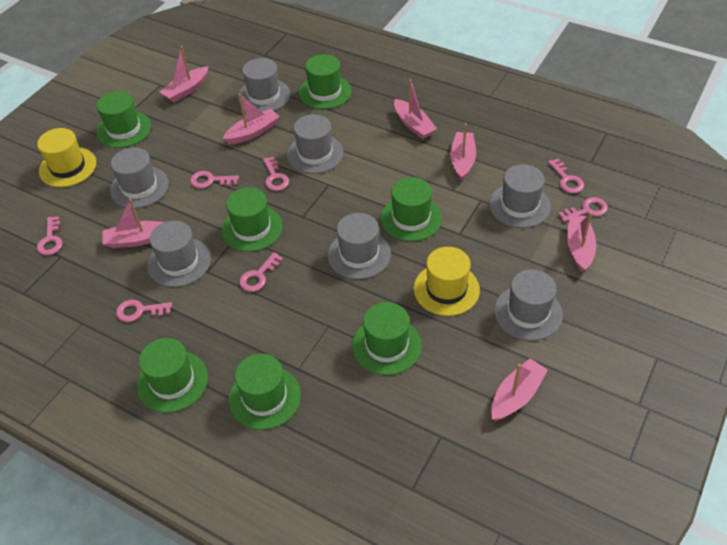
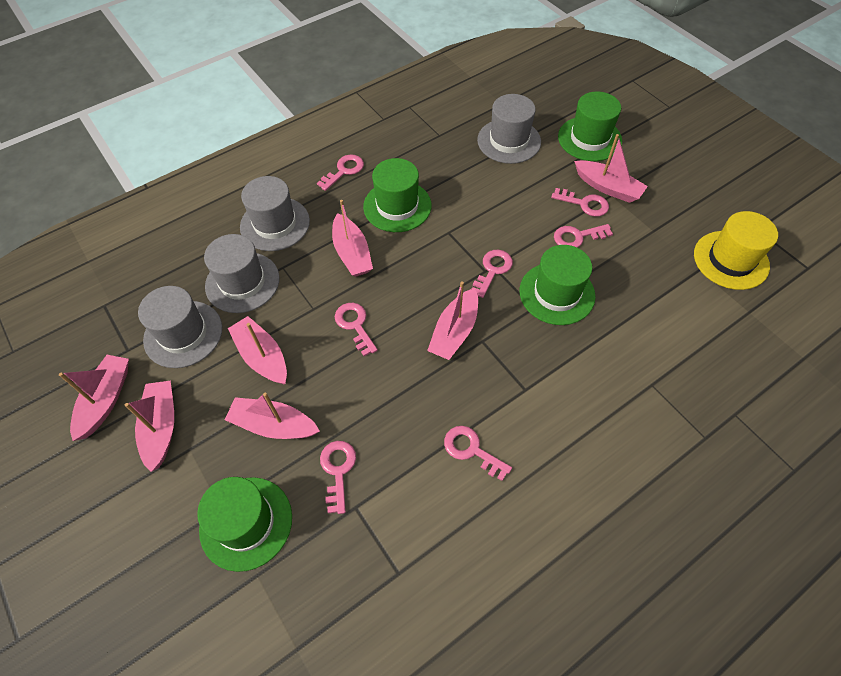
green hat: [96,91,151,148] [137,338,208,413] [221,187,283,252] [229,354,301,430] [299,54,351,109] [352,302,422,375] [381,177,442,241] = 7 -> [197,477,292,572] [363,158,432,232] [519,245,596,325] [558,91,622,161] = 4
grey hat: [110,147,169,208] [147,221,211,287] [238,58,290,112] [287,114,344,174] [327,213,391,279] [489,164,551,228] [494,269,563,341] = 7 -> [138,286,222,368] [204,234,279,313] [240,176,310,251] [477,94,541,164] = 4
yellow hat: [37,128,97,187] [414,247,480,316] = 2 -> [694,211,778,290] = 1

